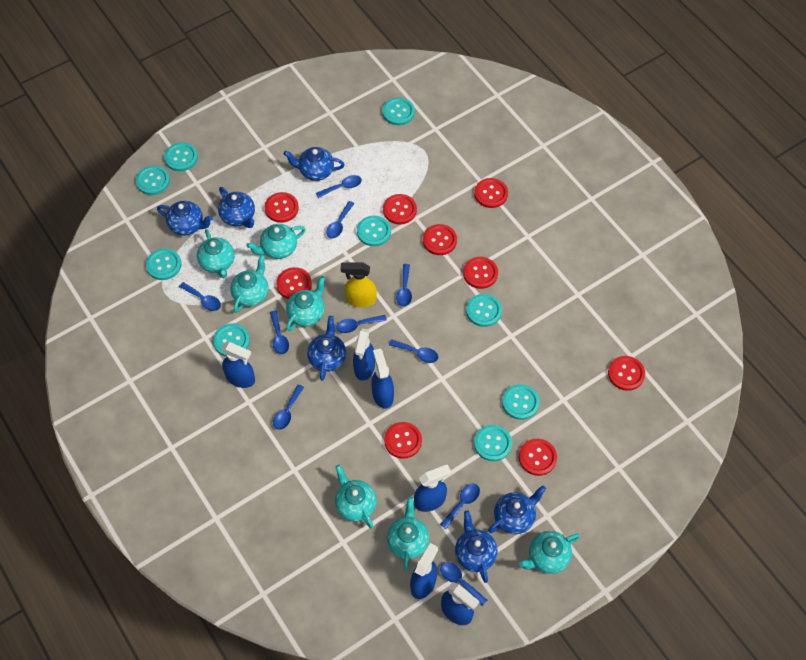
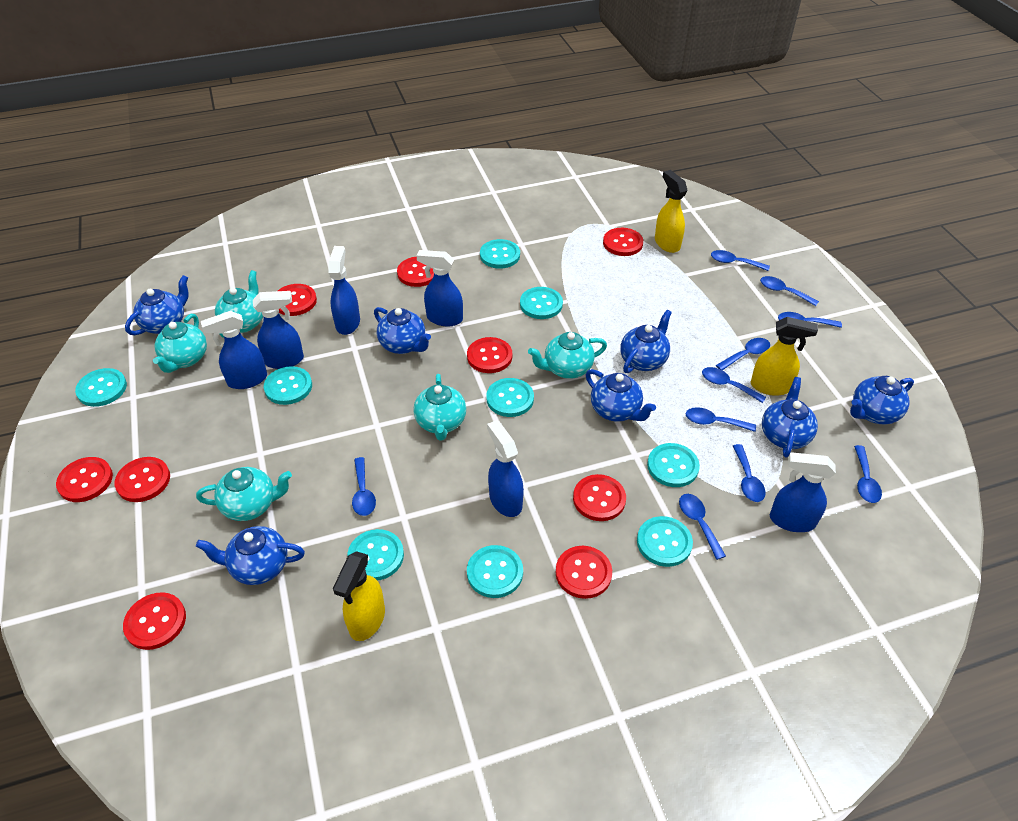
blue teapot: [157,201,212,235] [218,187,255,228] [284,147,345,181] [307,316,346,381] [455,511,498,583] [488,486,546,534] = 6 -> [125,275,188,335] [196,526,305,585] [374,307,431,354] [586,369,656,422] [621,310,672,373] [762,377,818,458] [850,376,914,425] = 7
turquoise teapot: [197,229,235,278] [230,254,269,313] [246,224,306,259] [286,276,325,331] [335,465,377,528] [387,497,429,571] [519,531,580,574] = 7 -> [153,314,207,373] [196,467,292,521] [215,270,263,338] [413,374,466,441] [528,332,607,379] = 5
yellow spray bottle: [341,262,377,308] = 1 -> [333,551,385,641] [655,170,687,253] [751,317,818,396] = 3

